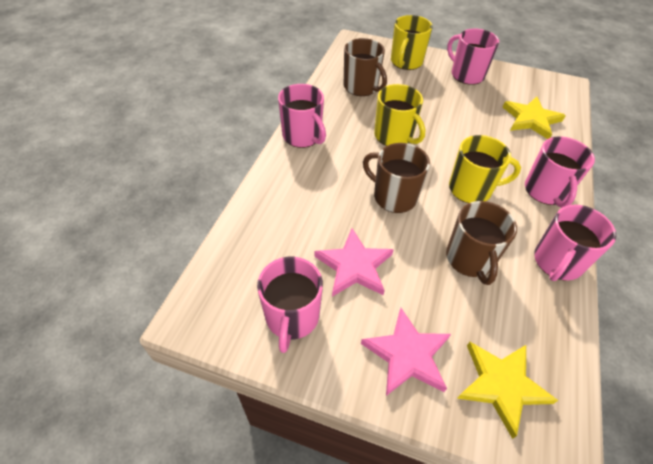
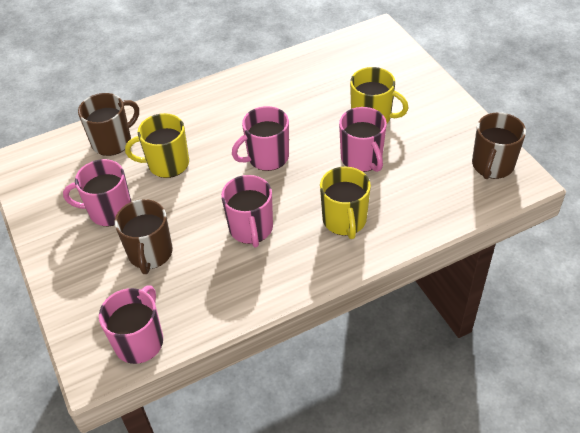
pink star: [315,228,394,297] [361,308,451,396] = 2 -> none = 0
yellow star: [457,342,559,439] [502,96,566,139] = 2 -> none = 0

